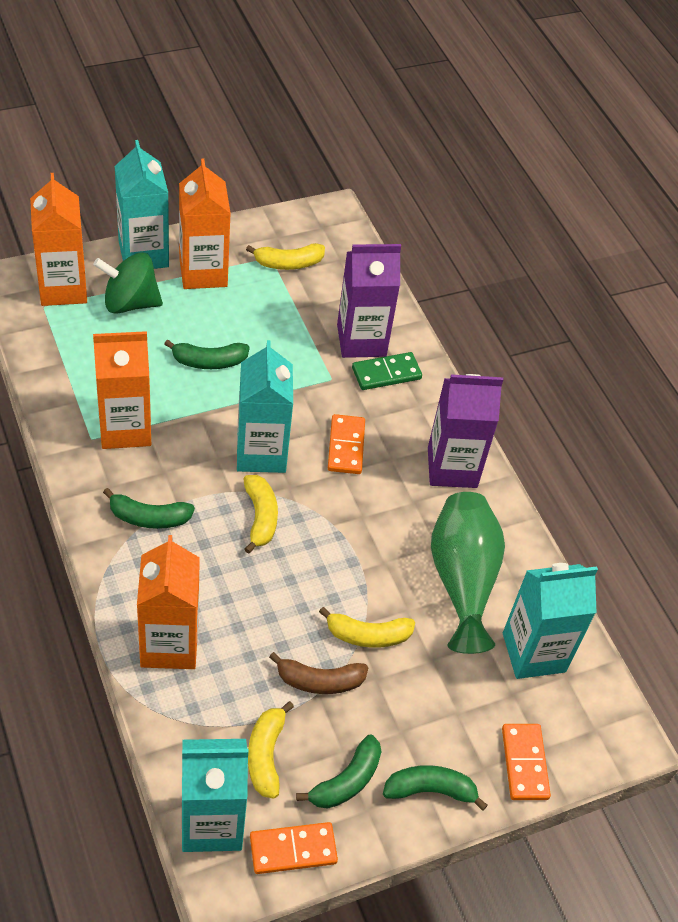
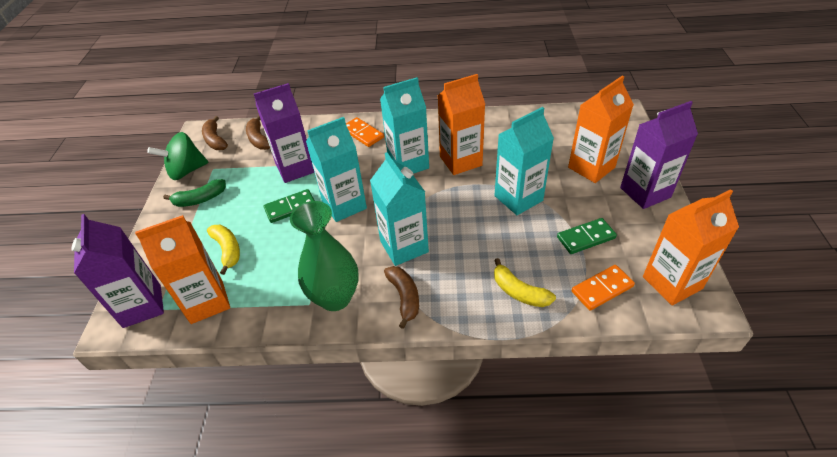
brown banana: [269,652,368,694] = 1 -> [202,116,228,150] [246,115,270,150] [384,266,419,329] = 3
green banana: [103,488,195,529] [164,339,250,369] [296,735,382,809] [383,765,488,811] = 4 -> [163,179,226,207] = 1
green domino: [352,352,422,390] = 1 -> [264,189,315,223] [557,218,617,254] = 2
orange domino: [250,822,338,874] [328,414,365,474] [502,724,551,800] = 3 -> [346,117,384,147] [572,265,635,311] = 2
purple carton: [337,244,401,358] [428,374,503,488] = 2 -> [72,214,164,328] [254,83,314,183] [620,101,698,209] = 3
yellow banana: [243,475,278,554] [246,243,325,270] [248,701,294,799] [319,607,415,648] = 4 -> [207,225,240,275] [494,258,556,307] = 2

